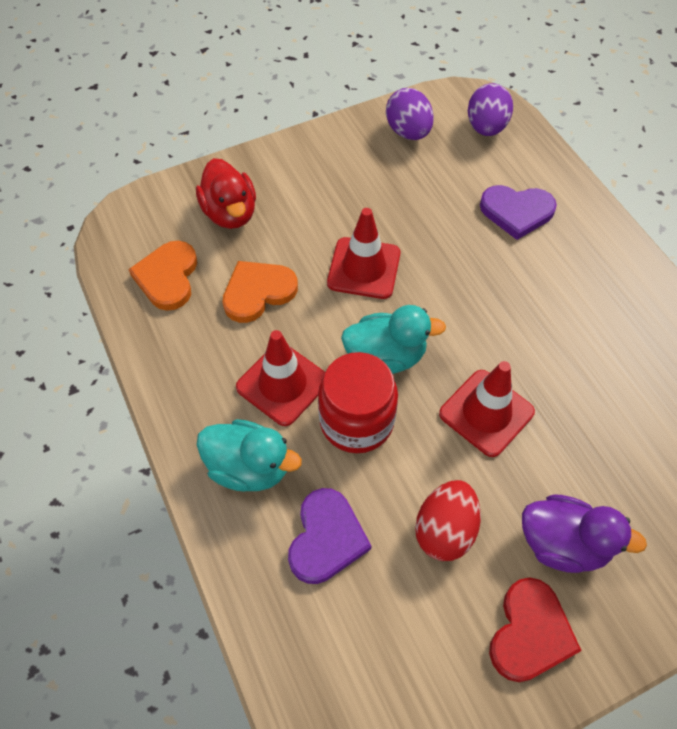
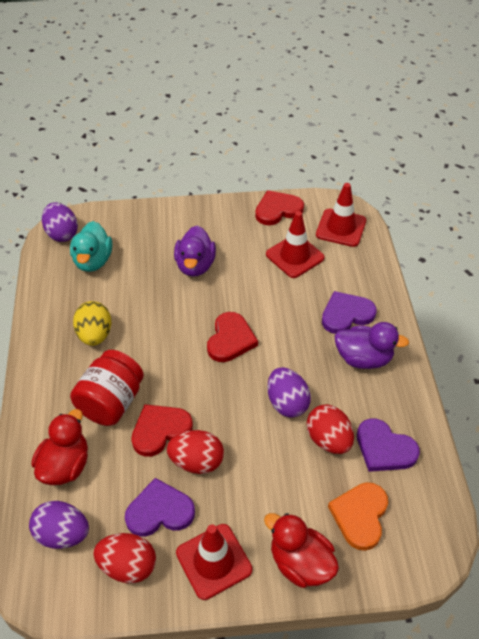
orange heart: [128,241,197,311] [222,261,298,323] = 2 -> [328,482,388,551] = 1
purple duck: [522,494,647,573] = 1 -> [174,226,216,277] [335,322,409,369] = 2
purple egg: [386,88,434,140] [468,83,513,136] = 2 -> [29,501,89,549] [42,203,78,242] [267,367,311,418] = 3
purple heart: [288,488,372,584] [480,185,557,240] = 2 -> [125,478,195,537] [322,291,377,334] [357,418,420,472] = 3
red duck: [196,158,256,229] = 1 -> [32,409,88,485] [264,513,339,588] = 2
red egg: [415,480,481,561] = 1 -> [93,533,156,583] [167,430,224,474] [307,404,354,454] = 3
red heart: [489,578,582,682] = 1 -> [131,404,193,457] [207,312,258,362] [255,190,304,226] = 3
turquoise duck: [197,419,302,492] [341,305,446,374] = 2 -> [70,221,112,272] = 1
yellow egg: none = 0 -> [73,301,111,346] = 1

